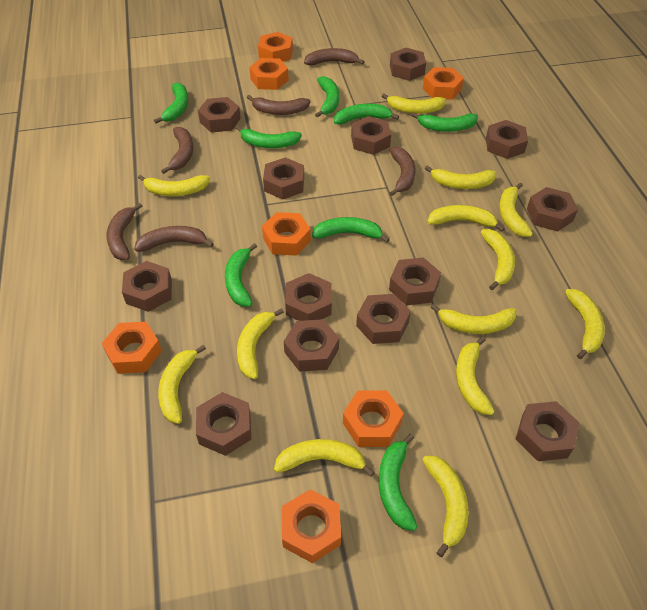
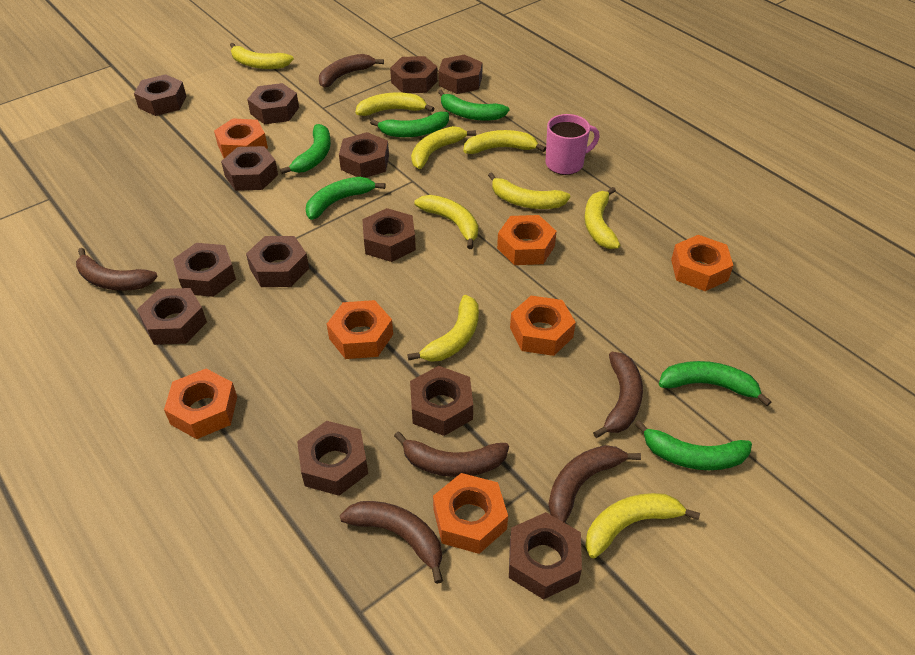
green banana: [154,83,188,124] [225,243,257,306] [236,125,302,148] [312,217,390,243] [315,76,339,118] [334,104,399,124] [379,434,418,531] [412,112,478,132] = 8 -> [280,124,331,174] [306,177,385,220] [370,111,449,137] [438,89,509,121] [635,420,752,470] [659,361,771,406] = 6
pink mug: none = 0 -> [546,114,600,175] = 1
yellow banana: [138,175,210,196] [158,345,206,424] [237,308,284,379] [274,439,375,477] [382,93,446,114] [423,456,468,557] [425,165,497,189] [428,205,505,231] [431,304,516,334] [456,336,495,415] [481,229,515,290] [499,183,533,237] [565,289,605,359] = 13 -> [230,43,294,69] [356,92,434,116] [407,295,479,362] [411,126,476,169] [414,195,478,249] [463,130,546,154] [488,172,570,209] [584,187,620,249] [585,493,700,559] = 9

